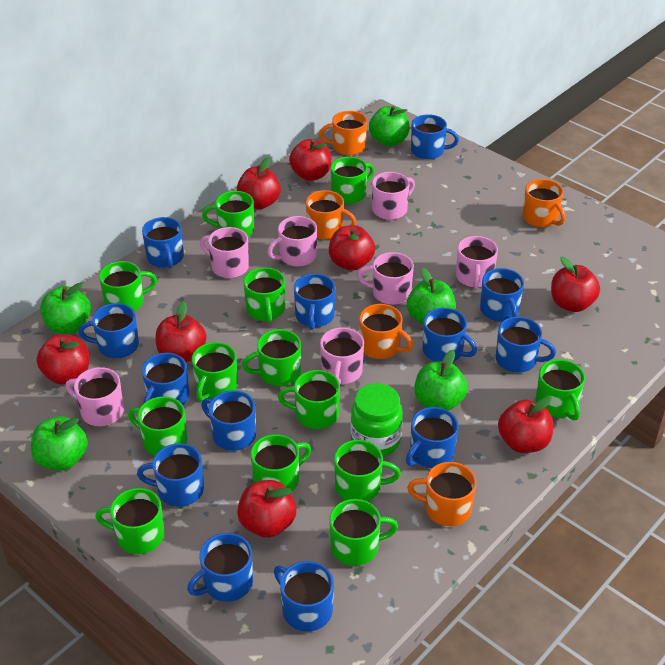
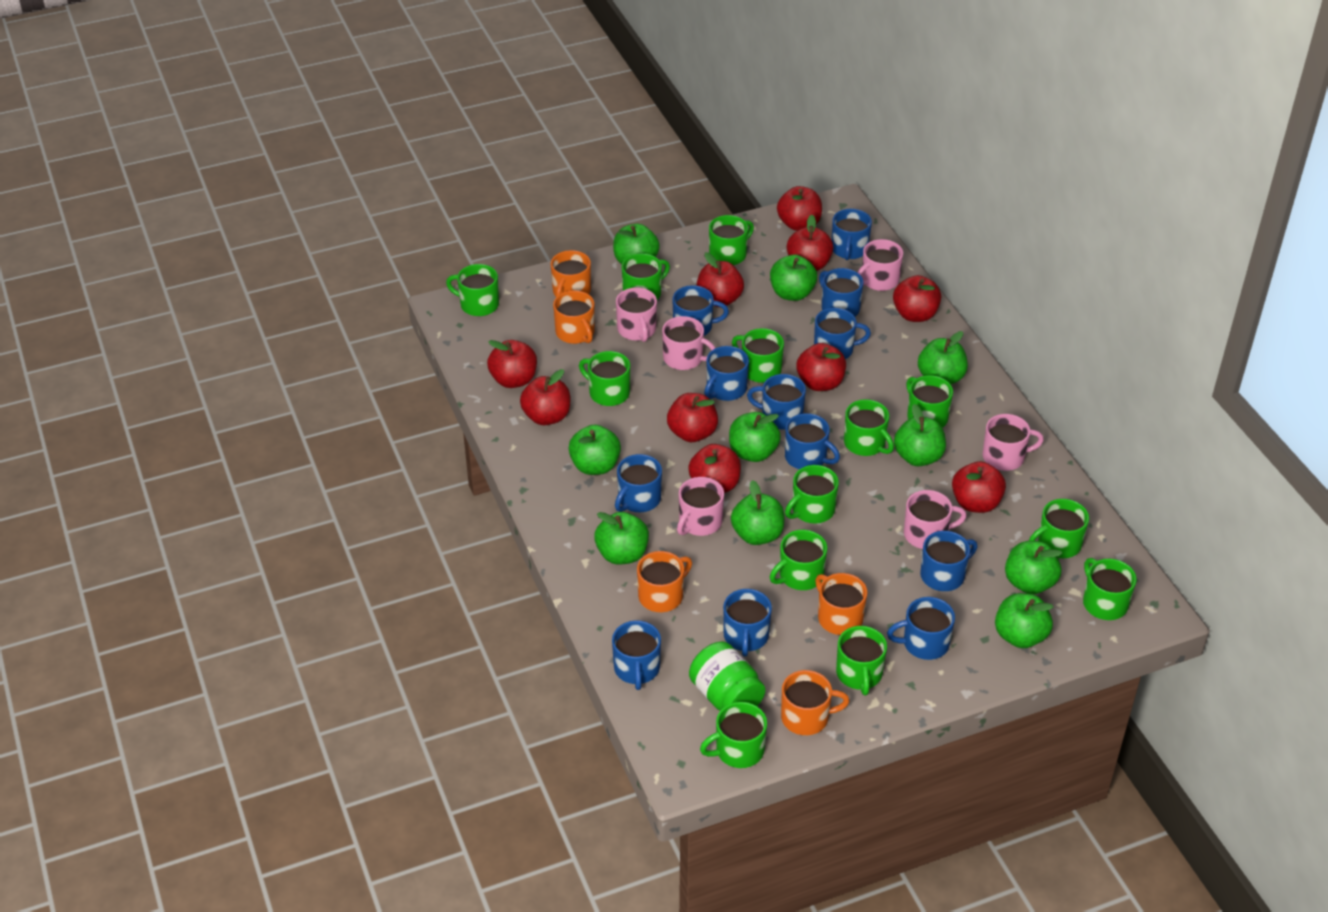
blue mug: [79,303,139,358] [137,443,204,507] [142,217,184,268] [142,353,189,405] [187,533,253,602] [201,390,256,451] [274,561,334,632] [294,274,336,330] [406,407,459,468] [411,114,459,159] [423,308,477,361] [480,268,524,322] [496,317,556,373] = 13 -> [612,620,661,690] [615,454,662,512] [672,285,729,336] [704,346,749,401] [723,589,772,657] [747,374,806,430] [785,413,840,469] [814,308,871,359] [819,268,864,317] [832,209,872,260] [887,597,955,660] [920,531,977,591] = 12
green apple: [31,416,88,471] [40,282,91,334] [369,106,410,146] [407,268,456,325] [415,350,468,411] = 5 -> [569,425,621,475] [594,512,649,565] [613,224,660,264] [729,412,781,462] [731,480,784,545] [770,255,817,301] [894,404,946,466] [918,331,968,384] [995,593,1053,648] [1005,541,1062,594] = 10
pink mug: [66,367,124,426] [200,227,249,278] [267,216,317,267] [320,327,364,384] [357,252,414,305] [372,172,415,220] [456,236,498,289] = 7 -> [616,288,657,342] [662,316,715,370] [677,477,724,536] [857,239,903,291] [904,490,967,549] [982,414,1044,471] = 6
red apple: [37,334,89,384] [156,301,206,363] [237,157,281,209] [237,480,297,538] [289,139,331,181] [329,225,375,271] [498,396,553,453] [551,257,600,312] = 8 -> [487,340,537,388] [520,369,570,425] [667,393,718,442] [688,444,741,493] [697,252,744,307] [777,186,822,231] [787,215,833,271] [796,343,846,391] [893,275,941,322] [952,461,1006,513] = 10

